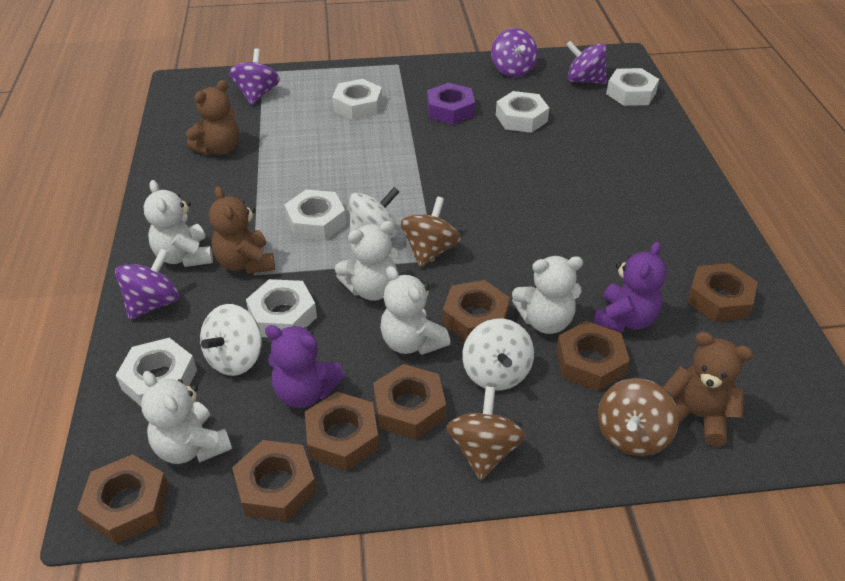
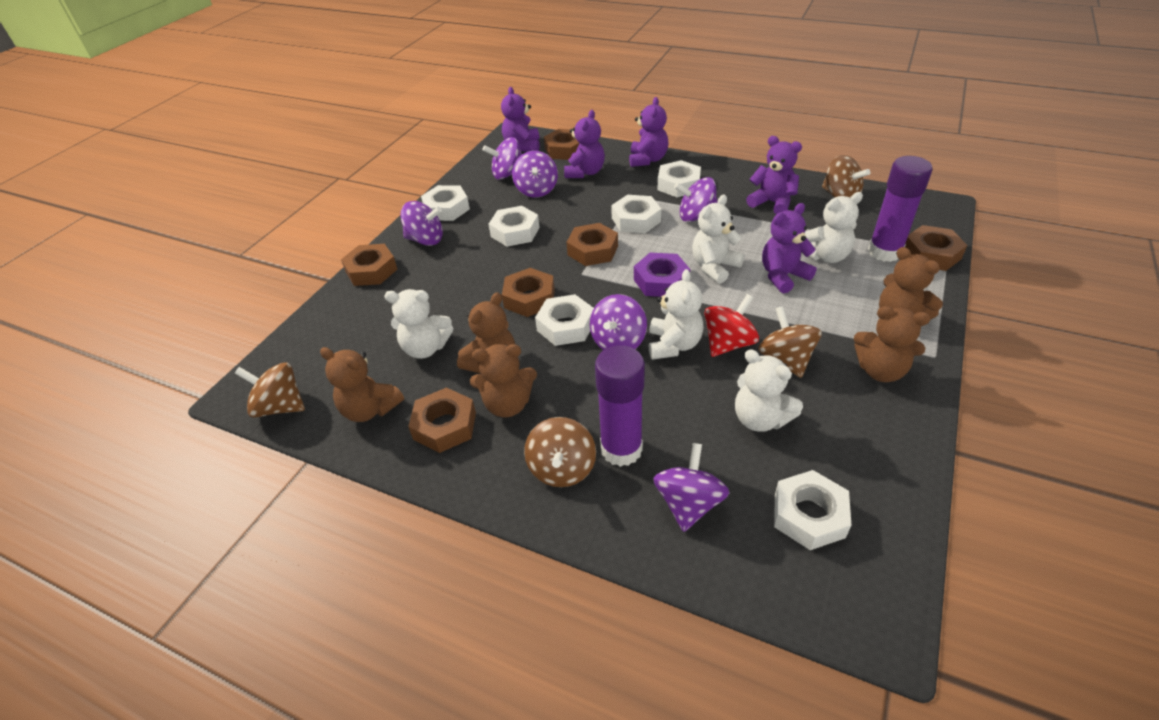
brown nut: [77,454,169,544] [232,440,317,522] [305,392,379,471] [373,364,446,439] [442,280,510,341] [556,321,630,391] [687,263,758,322] = 7 -> [341,244,397,286] [408,388,476,453] [502,268,555,317] [544,129,579,160] [567,223,618,266] [905,225,967,271] = 6
brown spinning top: [401,197,461,267] [446,386,526,480] [598,378,679,456] = 3 -> [235,362,305,418] [524,417,596,487] [758,306,822,378] [822,155,870,198] = 4
brown teddy bear: [186,80,239,156] [209,186,275,274] [663,332,753,447] = 3 -> [320,347,404,422] [457,292,515,374] [470,344,537,417] [854,306,930,382] [879,247,943,320] = 5
purple glue stick: none = 0 -> [595,345,645,467] [868,156,932,262] = 2
purple spinning top: [115,248,180,320] [229,48,280,105] [492,28,538,77] [566,41,607,84] = 4 -> [400,201,443,246] [483,137,522,179] [512,151,558,197] [590,294,647,350] [653,443,730,532] [674,177,718,222] = 6
purple teddy bear: [265,325,345,408] [593,242,667,332] = 2 -> [501,87,540,152] [564,110,605,178] [629,97,669,167] [746,136,802,214] [762,203,817,293] = 5
red spinning top: none = 0 -> [705,294,759,357] = 1
white spinning top: [200,304,262,376] [349,187,399,243] [462,319,534,391] = 3 -> none = 0

